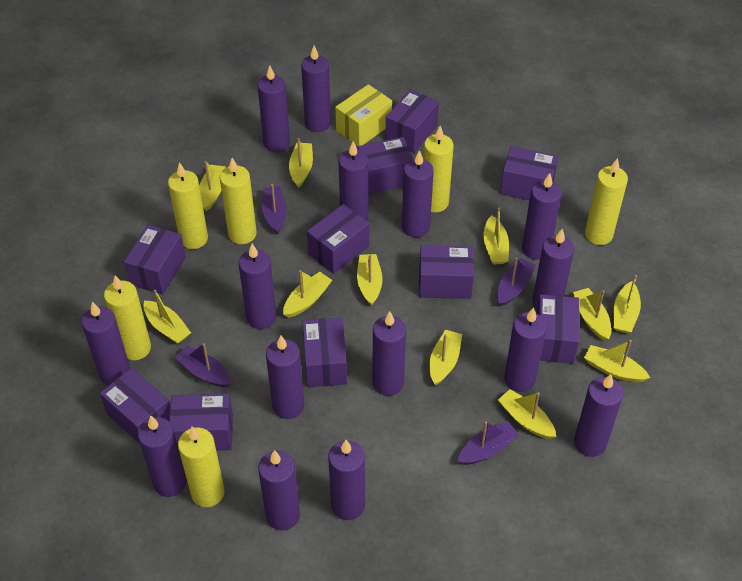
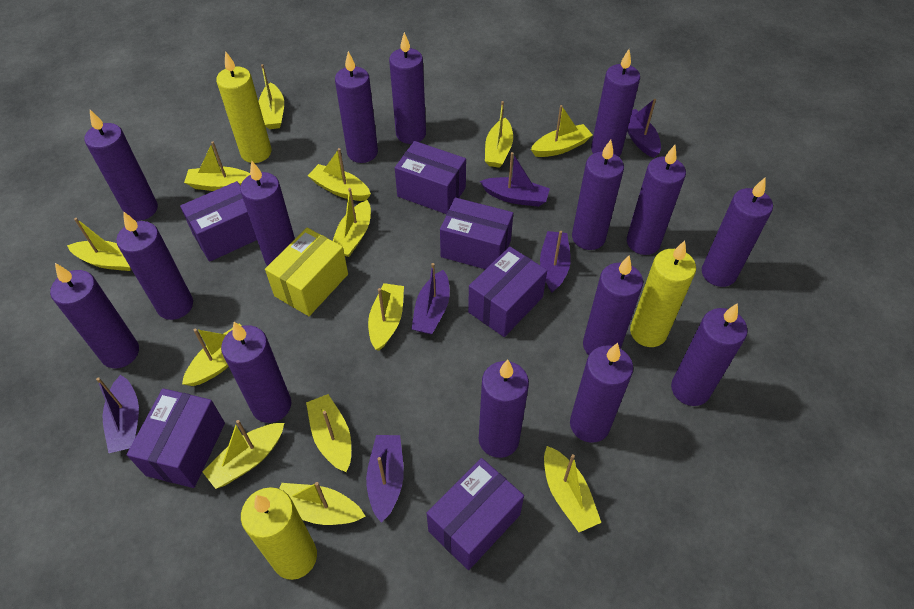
purple boat: [175,343,231,387] [262,184,287,234] [457,421,519,465] [497,257,536,306] = 4 -> [96,375,139,453] [366,435,404,523] [412,263,450,334] [480,152,550,207] [540,231,571,293] [627,99,661,158] = 6
purple box: [100,368,170,444] [124,225,186,295] [169,393,233,451] [302,318,347,387] [307,204,369,274] [357,137,413,194] [386,90,439,153] [419,245,474,299] [500,146,558,200] [536,294,579,364] = 10 -> [127,388,225,488] [180,181,257,262] [395,141,466,214] [427,458,524,570] [440,197,513,269] [468,247,547,337] = 6
yellow boat: [144,290,191,344] [199,161,226,211] [283,270,332,318] [289,138,313,188] [357,254,383,306] [430,330,462,385] [483,207,509,265] [498,389,556,439] [573,288,611,341] [584,340,650,382] [614,275,641,333] = 11 -> [67,218,131,271] [182,324,242,386] [184,141,250,191] [202,420,284,489] [259,64,284,129] [279,482,366,525] [306,394,351,472] [308,148,371,201] [333,188,371,257] [368,283,404,351] [485,101,513,168] [531,105,592,157] [544,446,601,532] = 13
yellow candle: [104,275,151,360] [168,162,208,249] [178,426,224,507] [220,158,257,244] [423,126,454,212] [585,158,628,245] = 6 -> [216,51,271,163] [241,487,317,580] [630,241,696,347] = 3

